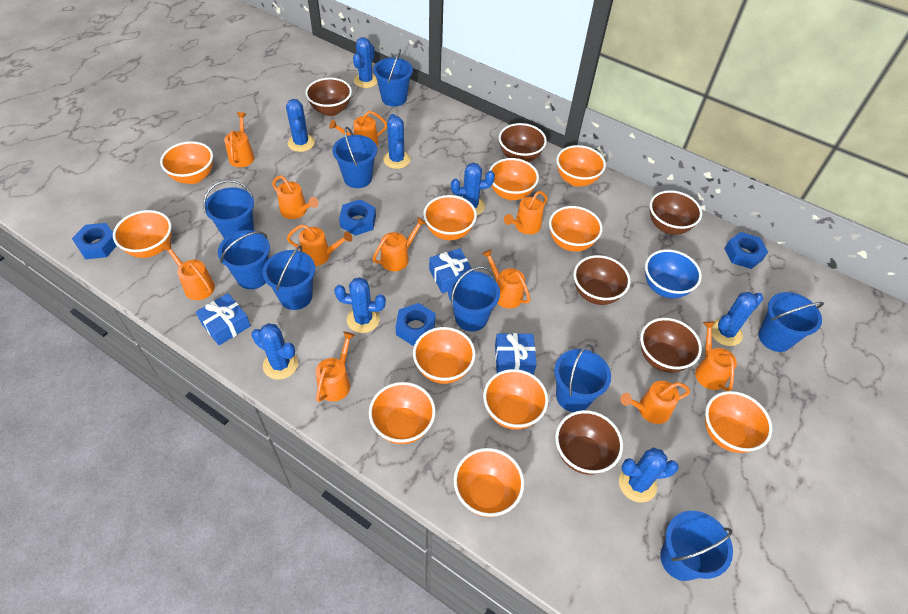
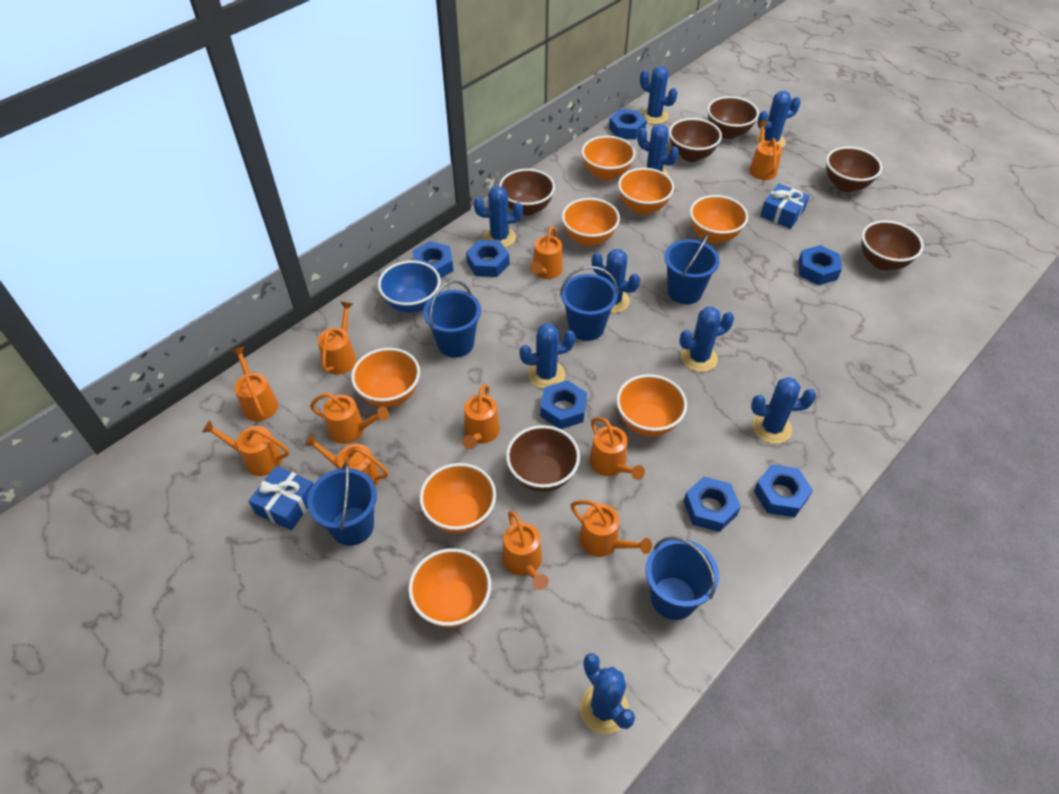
blue bucket: [203,180,254,239] [218,230,270,289] [263,246,315,310] [332,127,377,188] [373,49,413,107] [448,266,500,332] [554,344,611,412] [660,511,733,581] [758,292,824,352] = 9 -> [307,462,377,546] [423,280,481,358] [560,266,619,341] [646,536,719,620] [664,233,720,304] = 5
blue cactus: [251,323,298,380] [286,99,315,152] [334,277,386,333] [353,37,378,88] [383,114,411,169] [451,163,495,215] [619,447,679,503] [711,292,763,346] = 8 -> [474,186,523,248] [519,323,576,389] [580,653,635,734] [592,249,640,313] [637,124,679,176] [640,66,677,124] [679,307,734,372] [751,377,816,444] [756,91,801,148] = 9
blue gift: [196,293,251,345] [429,248,471,293] [495,333,537,375] = 3 -> [249,466,314,530] [760,184,809,229] = 2
blue nut: [72,223,117,259] [339,199,376,236] [396,303,436,346] [724,232,768,269] = 4 -> [413,241,453,278] [466,240,510,277] [540,380,587,429] [609,109,647,140] [683,477,741,532] [754,464,813,517] [798,245,842,285] = 7
orange bowl: [113,210,172,258] [160,141,213,184] [369,382,436,444] [413,327,475,384] [423,195,477,240] [454,448,524,517] [483,369,548,430] [489,158,539,200] [549,206,603,252] [556,145,606,187] [705,391,772,453] = 11 -> [351,348,420,407] [408,548,491,627] [419,463,496,533] [562,198,620,246] [581,136,635,181] [616,374,687,436] [618,168,674,214] [690,195,748,243] = 8

